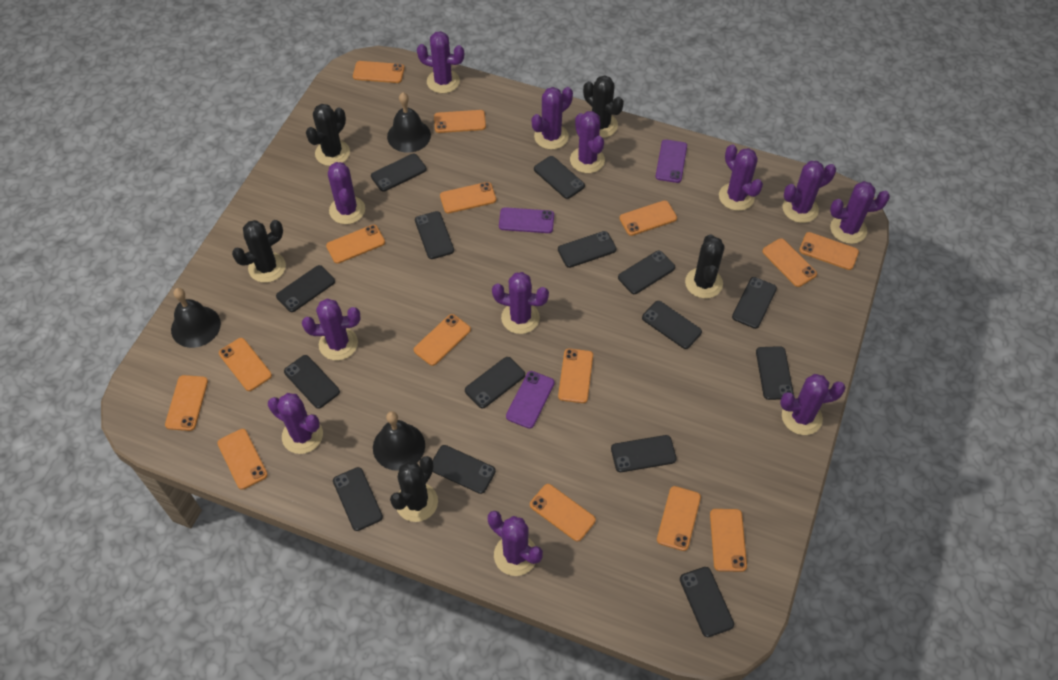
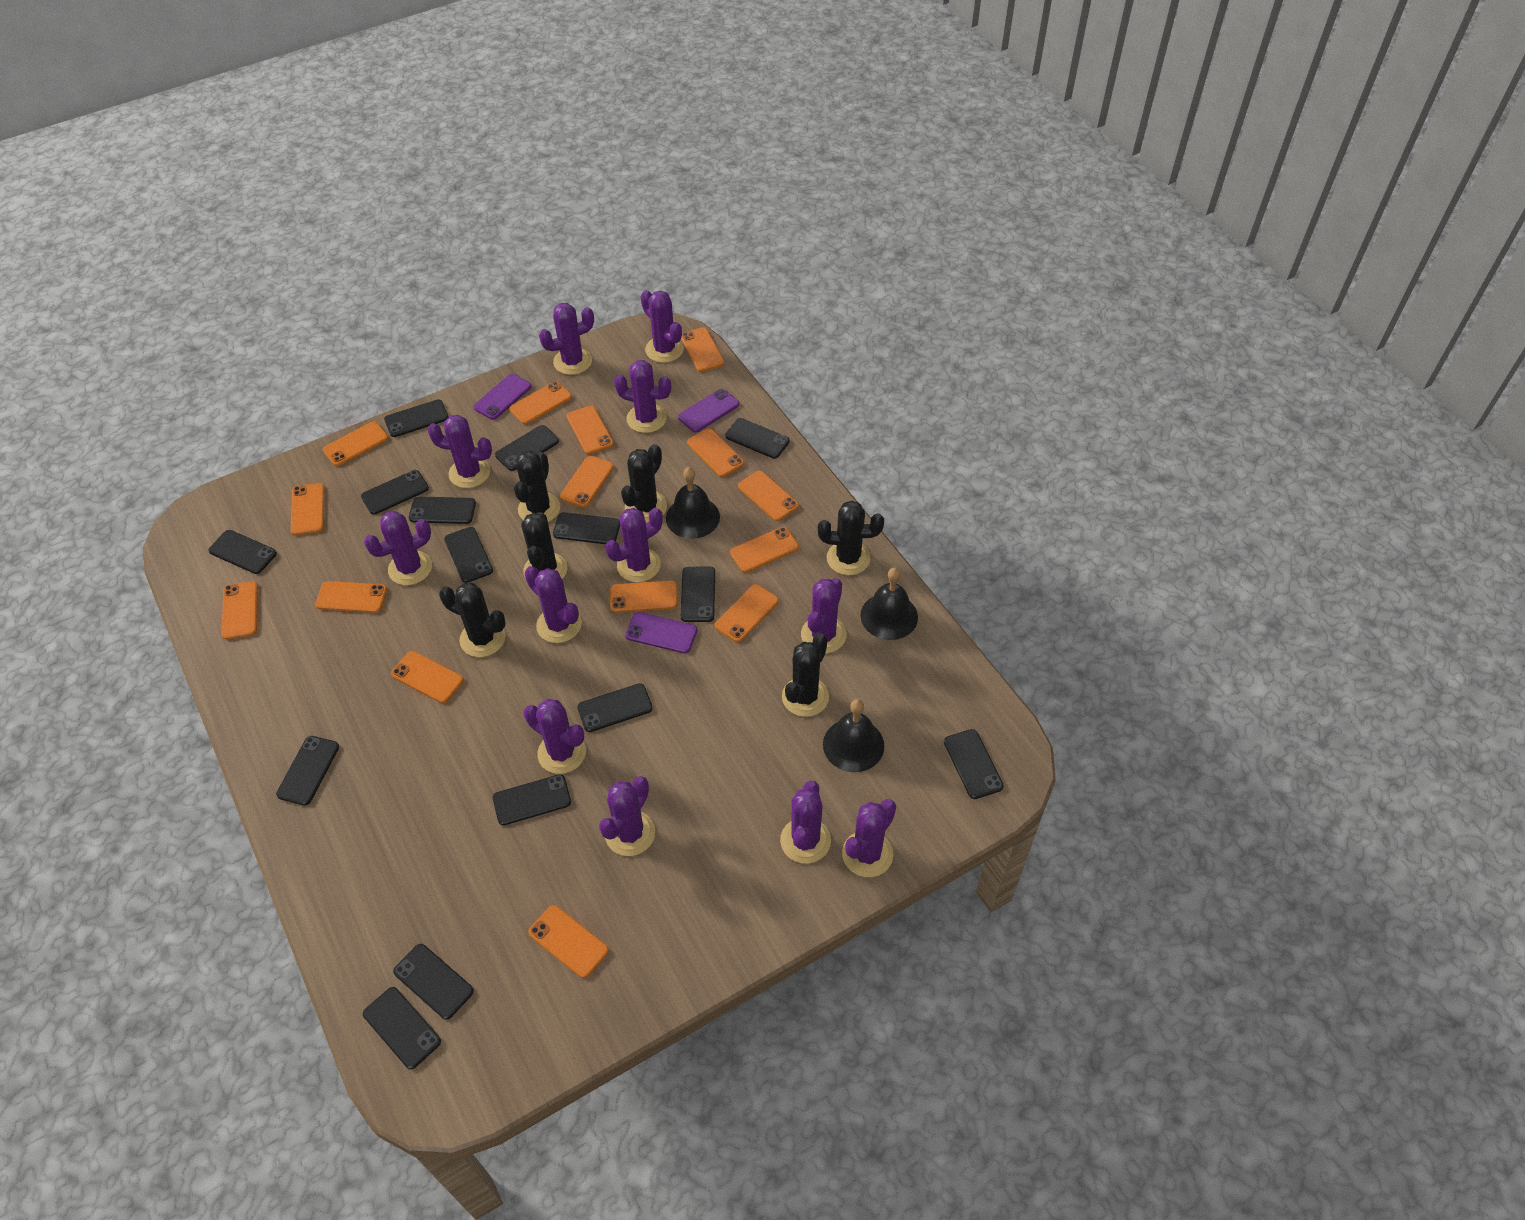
black cactus: [232,220,286,283] [306,104,350,166] [390,456,438,522] [583,75,624,138] [685,234,725,299] = 5 -> [439,583,506,657] [514,451,560,522] [521,512,567,579] [621,444,667,523] [782,633,829,717] [818,501,884,575] = 6

